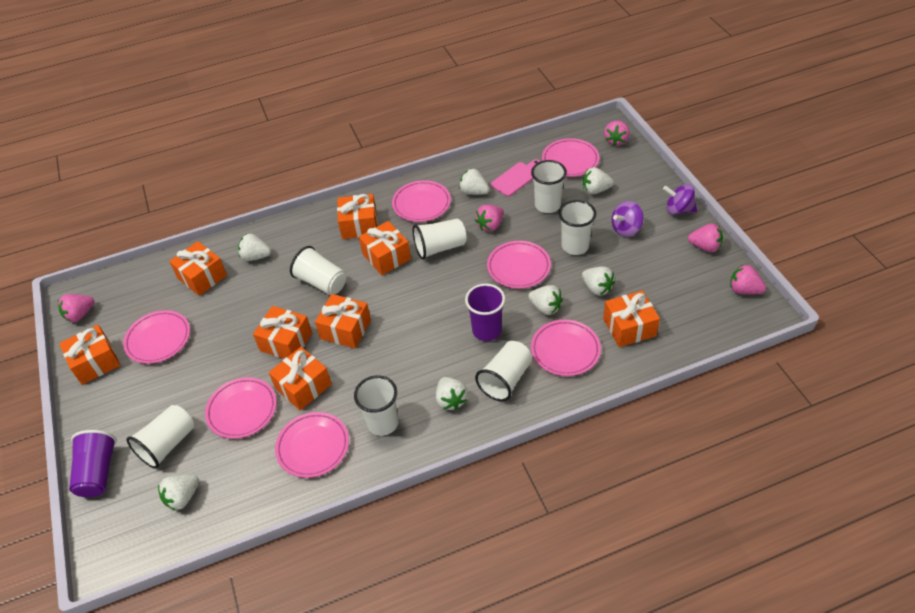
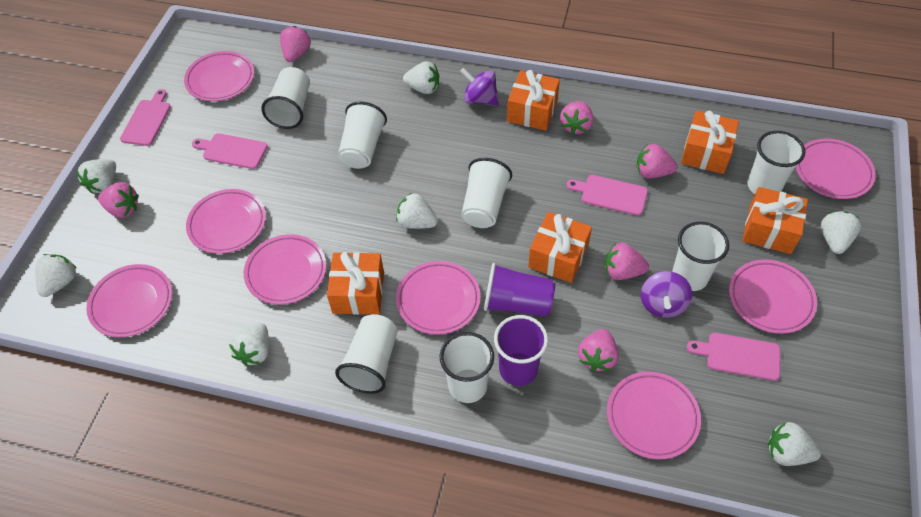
orange gift: [59,325,121,385] [169,241,227,296] [253,306,312,359] [269,347,332,410] [315,294,371,349] [337,194,378,239] [359,221,411,275] [603,290,660,347] = 8 -> [327,252,384,315] [507,70,560,131] [528,212,592,283] [681,111,739,174] [742,187,808,254] = 5
pink cutting board: [491,159,540,197] = 1 -> [120,89,171,146] [192,133,268,169] [566,175,648,216] [687,333,780,381] = 4
pink plate: [123,310,190,364] [205,377,276,439] [275,412,349,478] [392,180,451,222] [487,241,551,289] [531,320,601,376] [542,138,599,177] = 7 -> [86,264,172,337] [184,51,254,101] [186,189,266,254] [244,234,326,305] [396,261,480,335] [607,372,701,460] [729,259,817,334] [796,139,876,199] = 8
pink strawberry: [58,294,95,322] [475,205,504,232] [604,121,630,146] [688,224,723,252] [730,265,766,294] = 5 -> [98,182,139,218] [280,26,311,62] [560,101,593,135] [578,329,618,372] [605,243,649,280] [637,144,678,178] = 6

